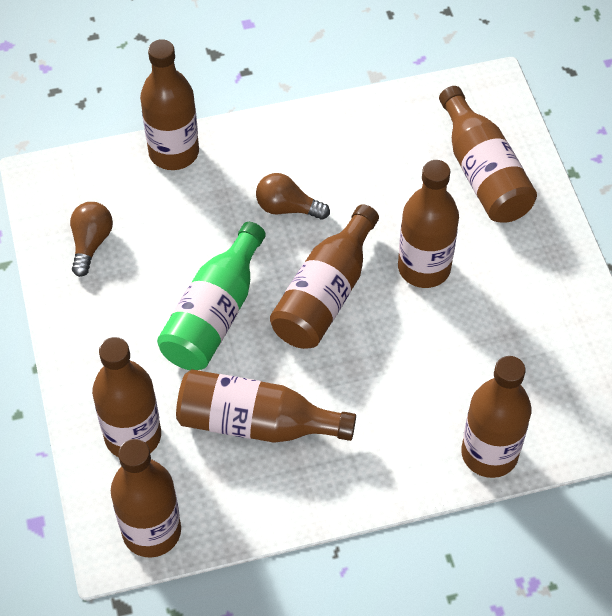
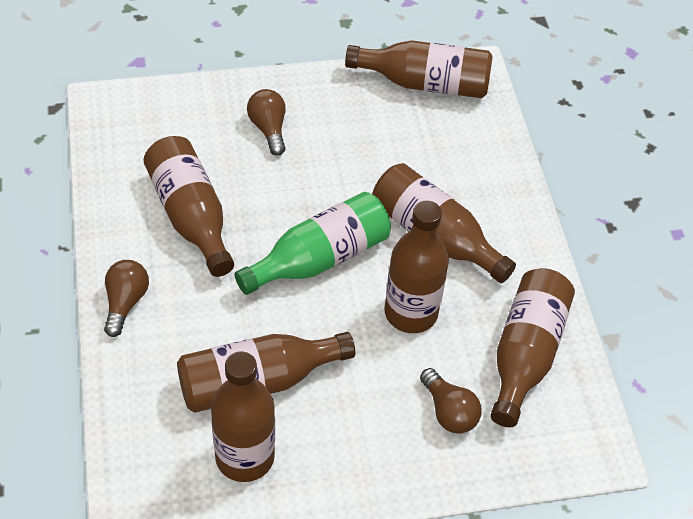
brown bottle: [92,337,161,457] [111,439,181,558] [140,39,199,170] [176,369,356,443] [270,204,379,349] [398,160,459,288] [439,86,537,223] [461,356,531,478] = 8 -> [143,136,234,277] [177,332,355,413] [211,351,275,482] [345,40,493,98] [373,163,516,283] [384,201,449,333] [491,268,575,427] = 7
brown light bulb: [70,202,113,277] [256,173,330,220] = 2 -> [104,260,149,337] [247,89,286,156] [420,368,482,434] = 3

